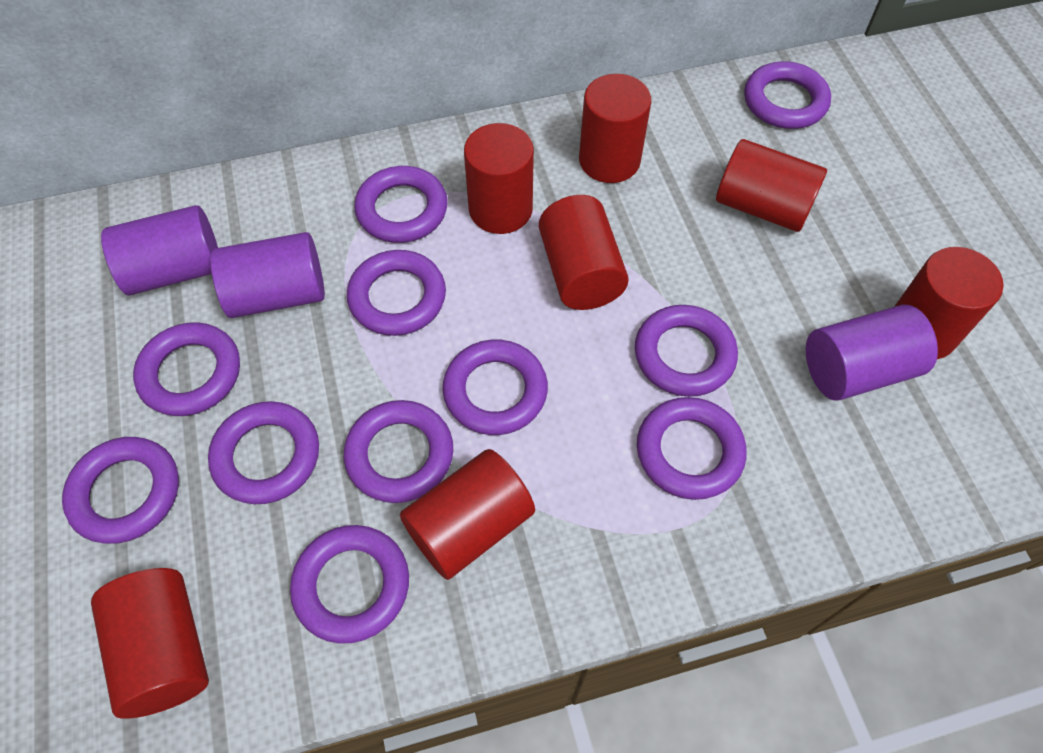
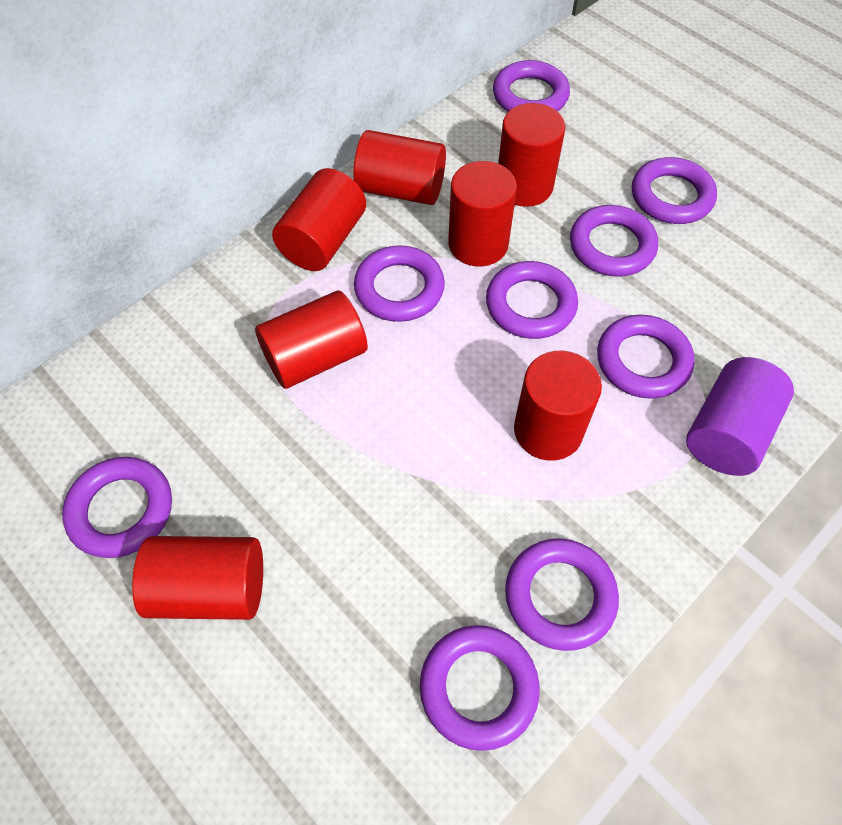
purple cylinder: [101,205,218,295] [210,232,325,318] [806,304,938,401] = 3 -> [686,357,794,476] = 1
purple ring: [62,437,179,544] [133,322,240,416] [208,401,319,504] [290,525,409,644] [344,400,453,503] [347,250,446,336] [354,166,448,243] [443,340,548,435] [635,305,738,397] [637,397,747,500] [744,61,831,129] = 11 -> [62,457,172,558] [354,245,445,322] [420,625,539,751] [486,261,578,339] [493,60,570,112] [505,538,619,651] [570,205,658,277] [597,314,695,399] [632,157,717,224] = 9

